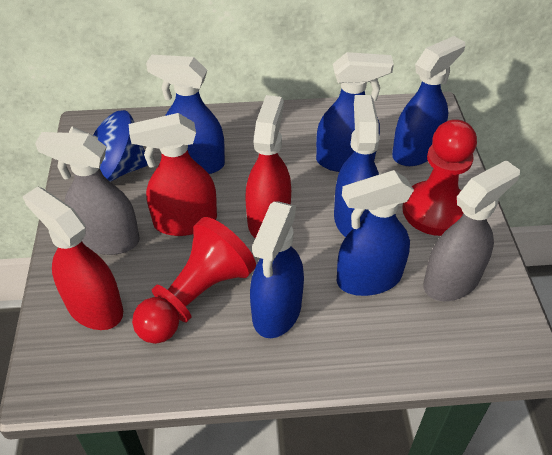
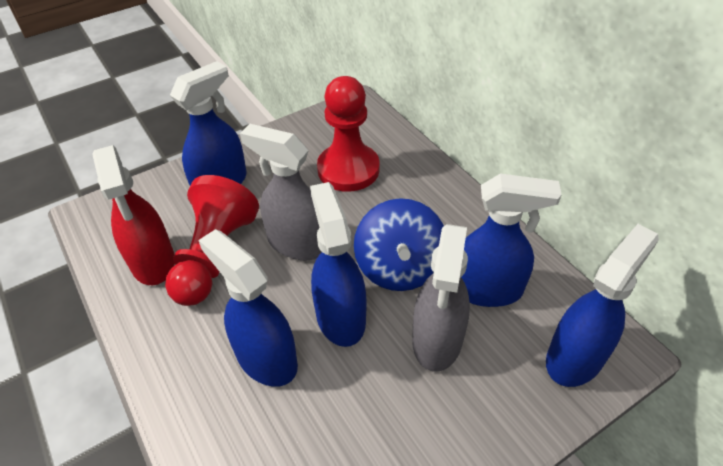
blue spray bottle: [146,55,225,174] [250,202,304,338] [316,52,394,172] [334,95,380,237] [337,170,414,296] [392,36,465,166] = 6 -> [170,61,247,185] [198,229,298,387] [310,182,367,347] [461,173,562,307] [546,224,659,387] = 5
red spray bottle: [23,187,123,330] [129,113,217,236] [246,95,291,238] = 3 -> [92,145,175,285] = 1

